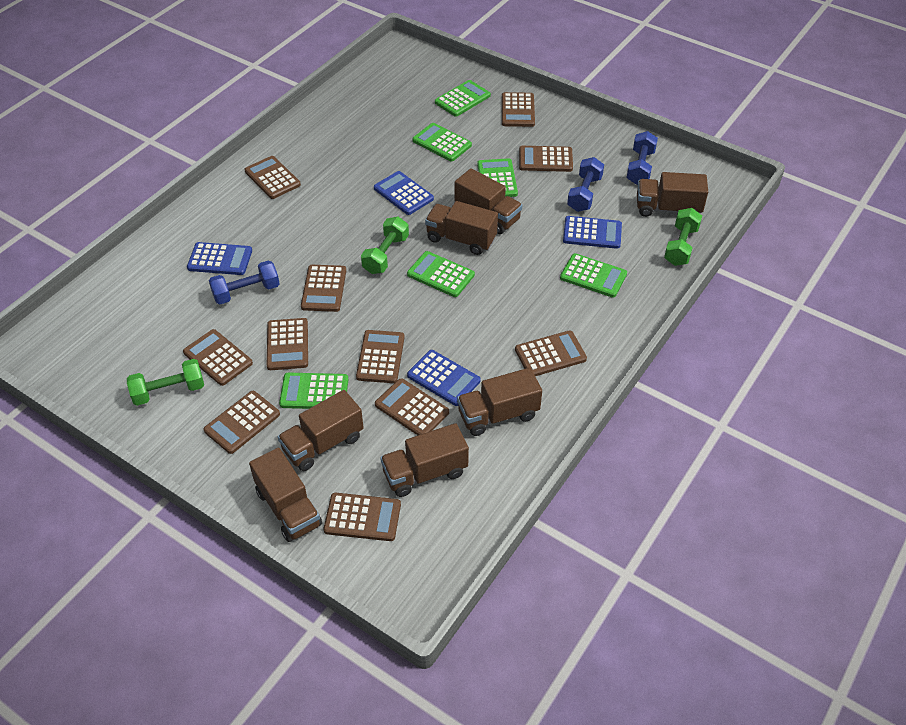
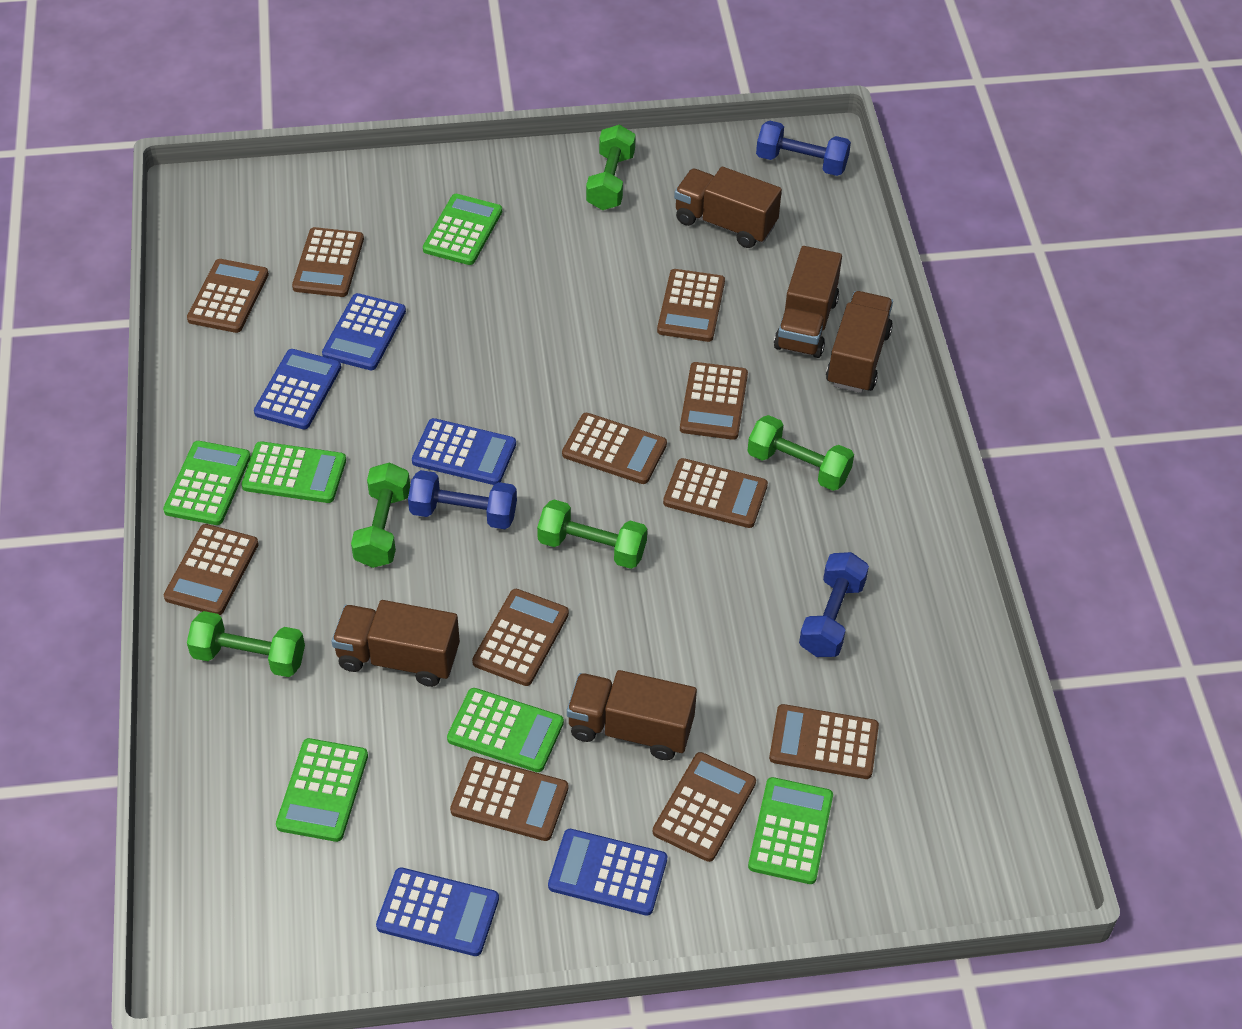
blue calculator: [187,242,252,275] [374,171,434,215] [407,350,481,406] [563,216,622,249] = 4 -> [254,349,341,429] [322,293,406,370] [376,867,499,956] [412,418,516,485] [548,829,667,916] = 5
brown truck: [249,447,322,542] [278,390,364,471] [380,423,469,497] [425,201,498,255] [455,168,522,234] [457,368,542,436] [637,172,708,217] = 7 -> [332,600,460,687] [567,670,697,760] [674,167,782,248] [774,246,842,358] [826,291,893,393] = 5
green dumbbell: [127,359,204,406] [361,217,409,274] [664,208,702,266] = 3 -> [187,611,305,677] [351,462,410,568] [537,500,647,569] [586,125,635,210] [747,415,854,491] = 5

